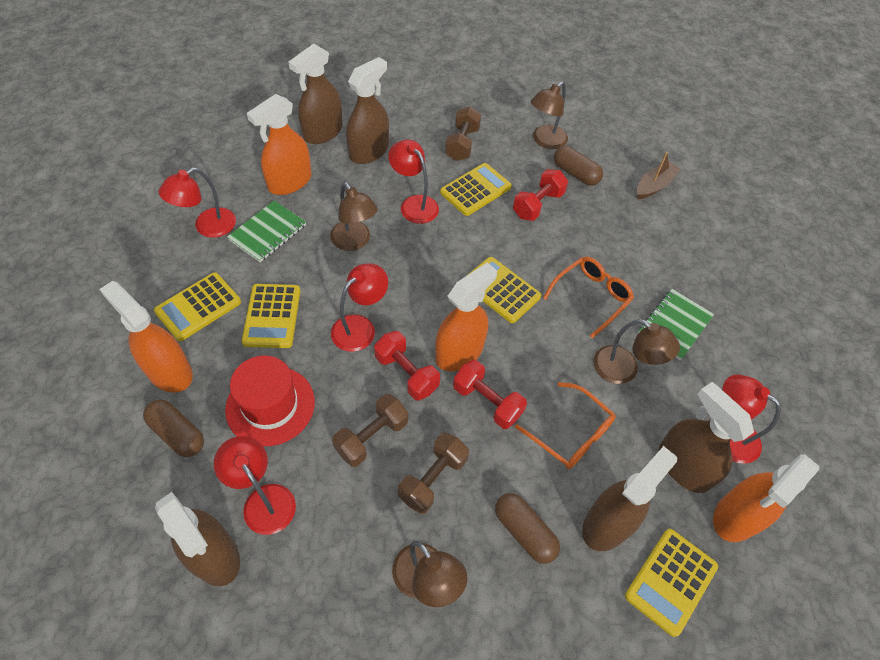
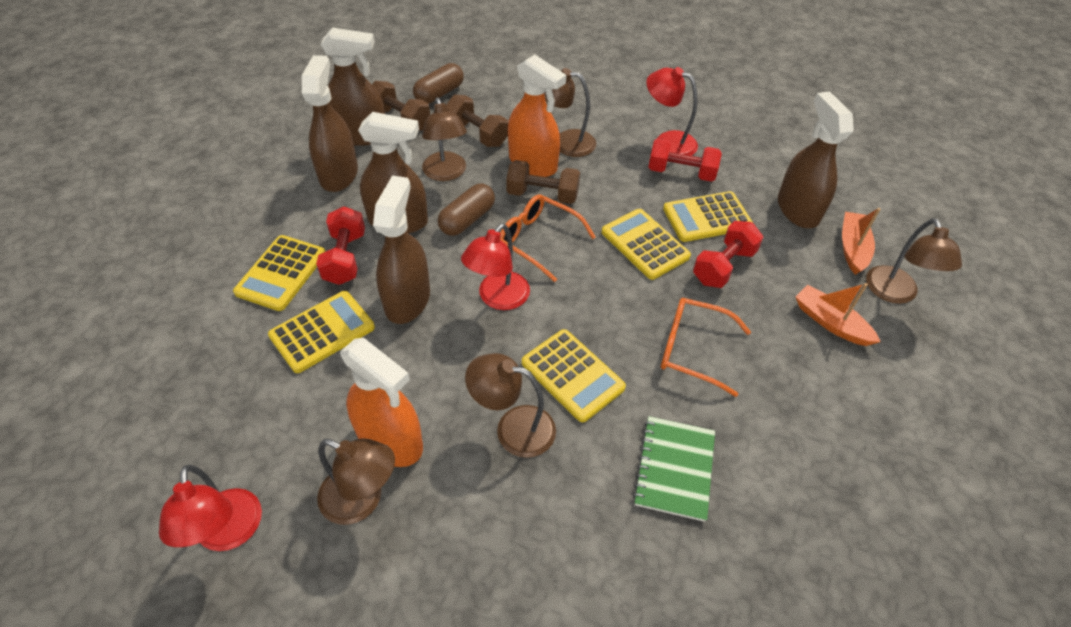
brown boat: [637,152,681,199] = 1 -> none = 0
brown capsule: [143,399,204,457] [495,493,560,564] [554,146,603,186] = 3 -> [413,63,464,103] [438,184,495,236] = 2
brown lamp: [330,182,378,251] [392,541,467,607] [531,82,568,149] [593,319,680,384] = 4 -> [317,438,395,525] [422,97,467,181] [465,353,556,458] [544,68,596,157] [866,218,962,304] = 5
green notebook: [227,200,306,262] [638,289,714,360] = 2 -> [633,416,715,522] = 1
orange boat: none = 0 -> [796,283,881,346] [842,208,881,275] = 2
orange spray bottle: [100,281,193,393] [247,94,312,195] [435,262,497,371] [713,454,819,542] = 4 -> [340,337,423,467] [508,55,566,177] = 2
red hat: [225,355,315,446] = 1 -> none = 0
red lamp: [158,168,236,238] [214,436,296,535] [331,263,388,352] [388,139,439,224] [722,374,781,464] = 5 -> [159,465,262,551] [461,223,530,310] [646,67,698,156] = 3

